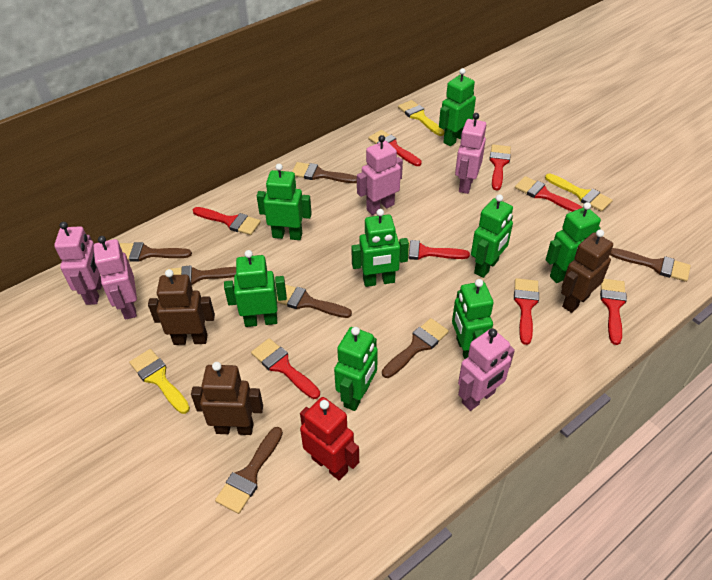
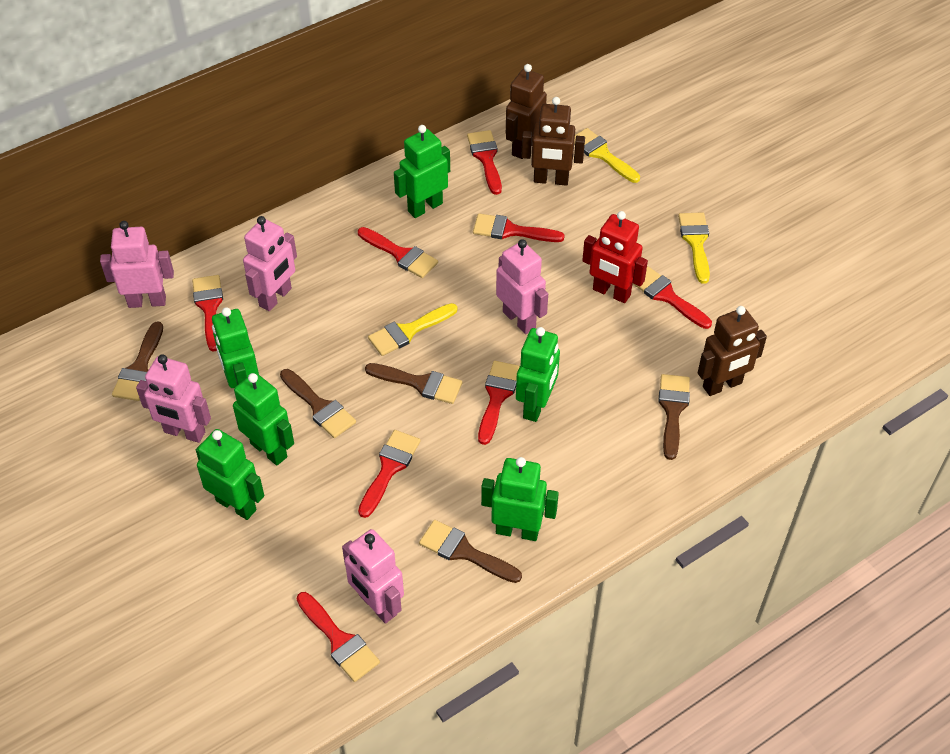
brown brush: [119,242,192,262] [166,265,236,285] [215,427,283,514] [276,284,352,318] [292,162,357,183] [382,318,449,378] [610,248,691,282] = 7 -> [112,322,163,401] [280,369,356,438] [365,363,462,404] [419,520,522,583] [658,374,690,460] = 5
green robot: [224,250,287,327] [257,164,312,240] [334,327,378,411] [351,209,409,287] [439,68,476,146] [452,279,493,359] [471,194,513,278] [546,202,601,283] = 8 -> [196,429,264,520] [212,307,259,388] [233,373,294,465] [394,125,450,218] [481,457,559,541] [516,327,560,422] = 6

